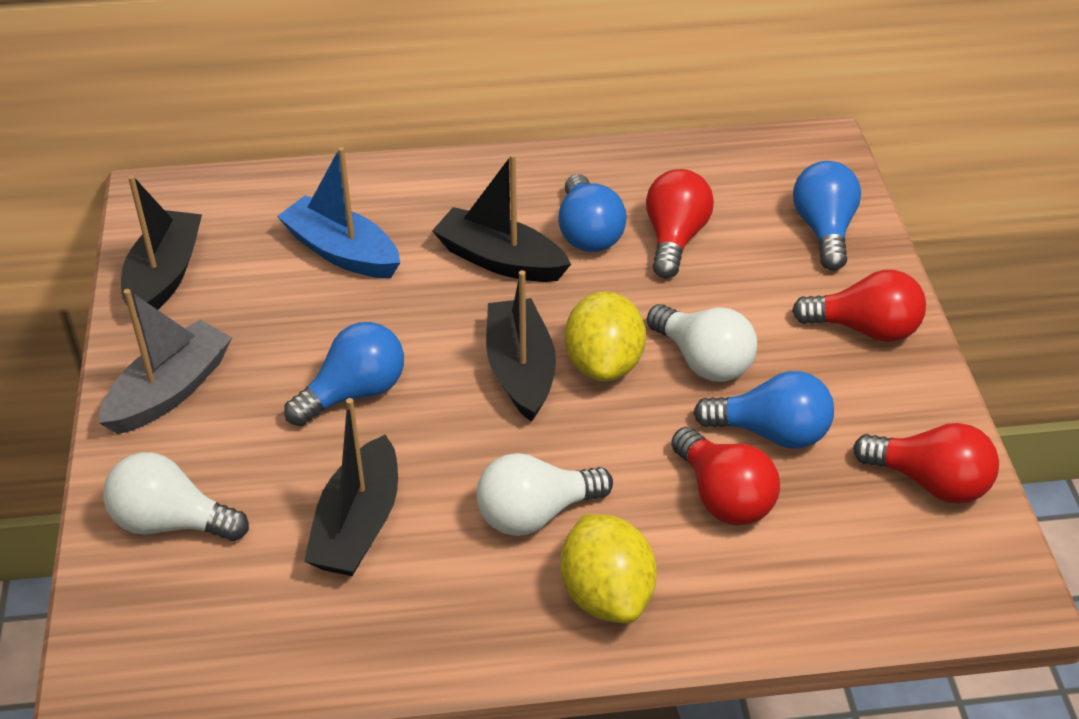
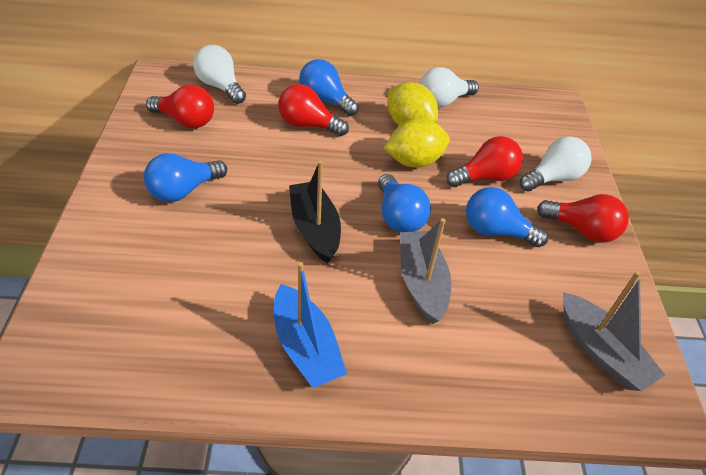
black boat: [121,175,202,317] [304,398,398,576] [432,154,571,282] [486,270,556,422] = 4 -> [289,160,341,263] = 1
grey boat: [99,289,232,434] = 1 -> [400,218,451,324] [563,271,665,391] = 2

